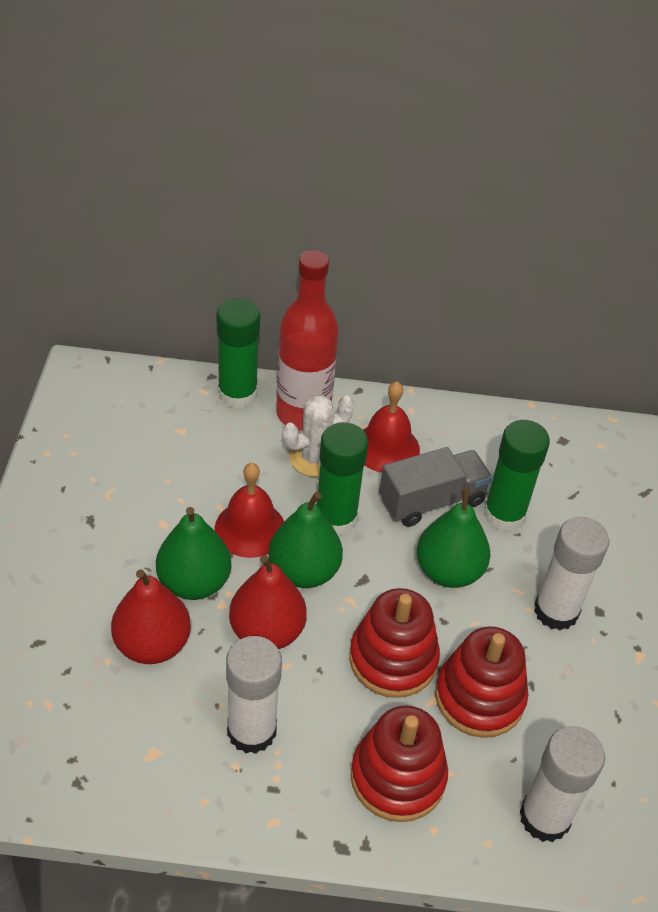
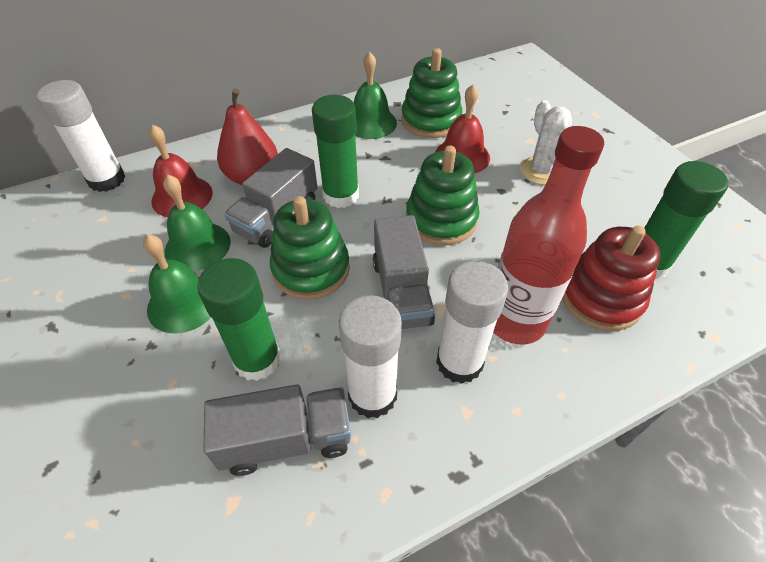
green bell: none = 0 -> [143,234,211,334] [163,174,231,271] [354,52,397,139] = 3
green pear: [156,507,231,600] [269,492,343,588] [417,487,490,588] = 3 -> none = 0
green stacking toy: none = 0 -> [270,196,350,300] [401,48,462,138] [406,145,480,245] = 3
grey truck: [379,447,492,527] = 1 -> [204,384,351,476] [224,148,318,248] [373,215,435,329] = 3
red pear: [111,569,191,664] [229,555,307,649] = 2 -> [217,88,278,185] = 1
red stacking toy: [349,588,440,698] [350,705,448,822] [435,626,528,738] = 3 -> [562,226,660,331] = 1

